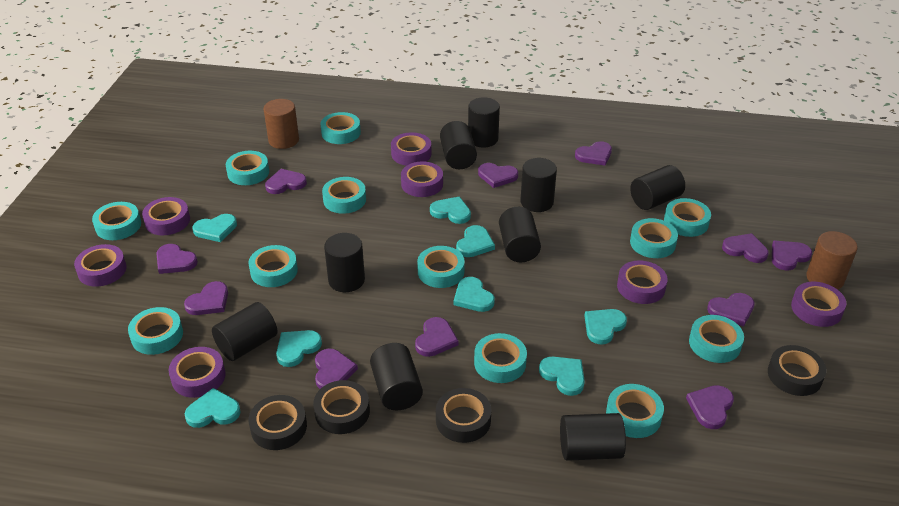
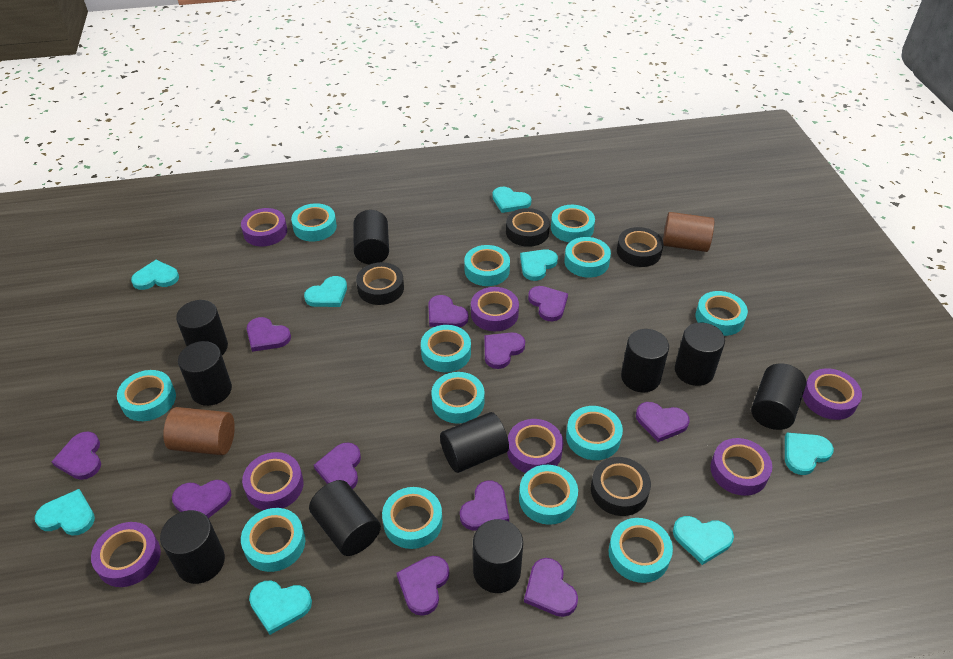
black cylinder: [212,302,277,361] [324,233,365,292] [370,343,423,410] [440,121,477,169] [468,97,500,147] [499,207,541,262] [521,158,557,212] [560,413,626,461] [630,165,685,210] = 9 -> [160,510,225,584] [176,300,228,355] [178,341,232,406] [309,480,381,556] [354,210,389,264] [440,412,509,473] [473,519,523,593] [621,329,669,392] [675,322,725,386] [751,363,806,430] = 10
turquoise tape: [92,202,141,240] [128,307,183,355] [226,151,269,185] [248,245,298,287] [320,112,361,144] [322,177,366,214] [417,246,465,288] [474,333,527,383] [606,384,664,438] [630,218,678,258] [664,198,711,237] [689,315,744,363] = 12 -> [117,370,176,421] [241,508,305,572] [291,203,337,241] [382,487,442,549] [421,325,471,372] [431,372,485,424] [464,245,510,286] [519,465,578,525] [551,205,595,242] [564,237,611,278] [566,406,623,460] [608,518,673,583] [696,291,748,336] = 13

